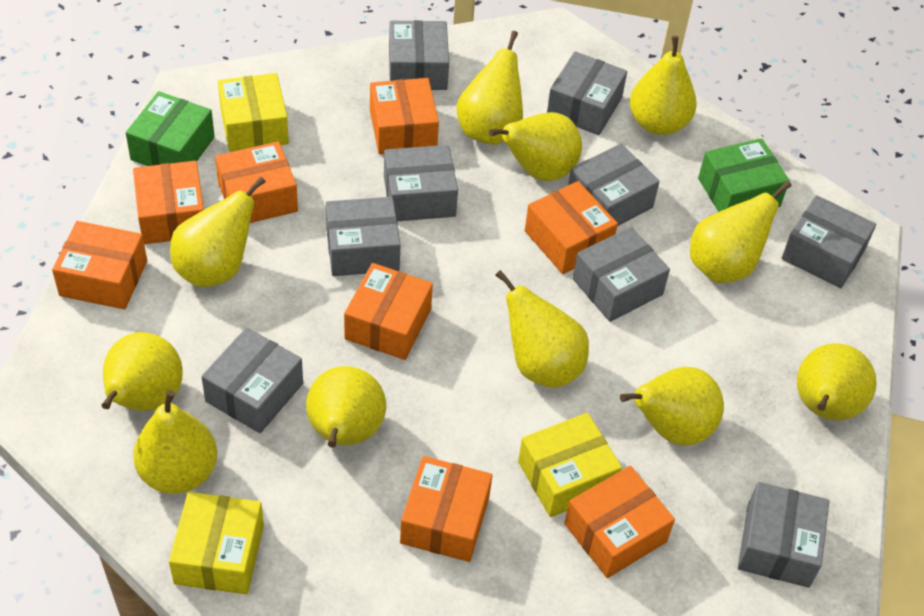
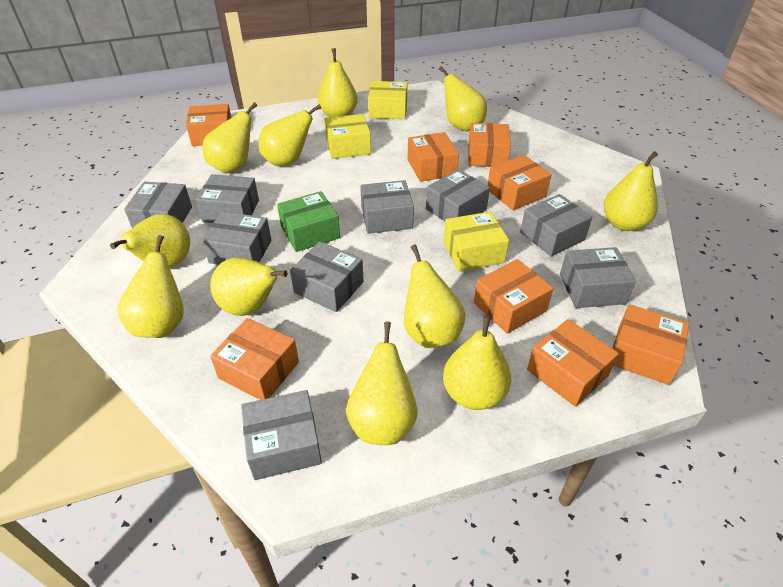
green box: [126,91,215,166] [698,138,790,212] = 2 -> [277,191,340,252] = 1

